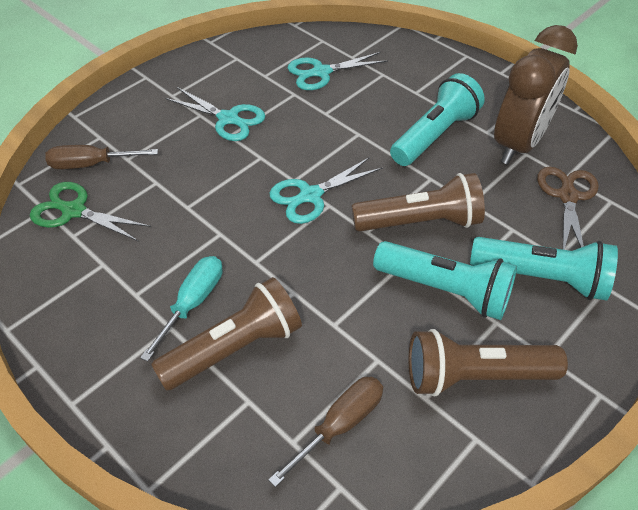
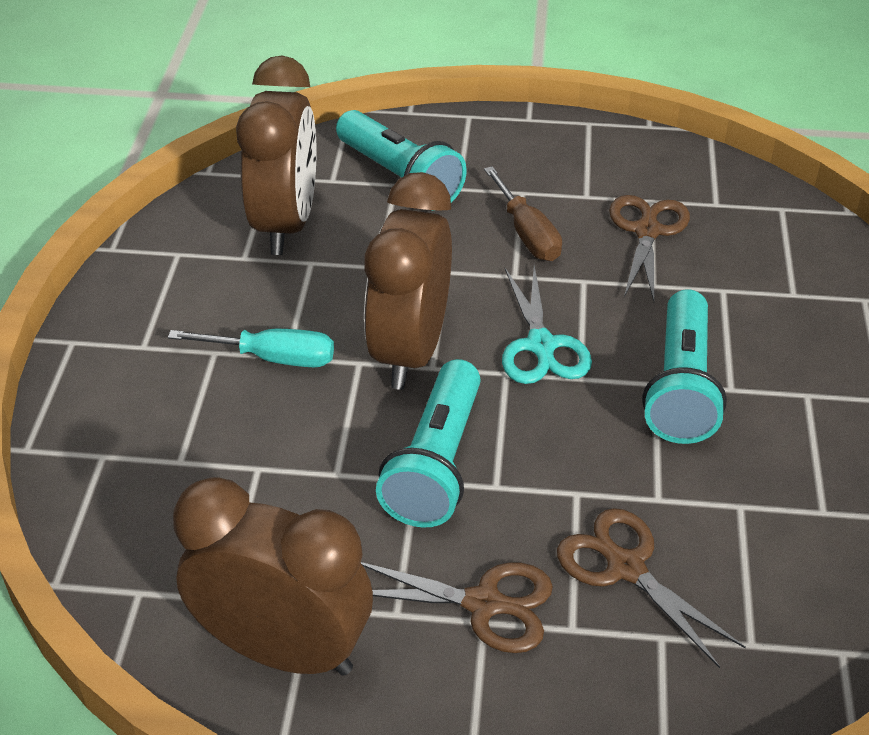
brown clock: [494,25,578,165] = 1 -> [173,477,373,676] [236,55,316,255] [364,172,452,390] = 3
brown flashlight: [151,277,302,391] [352,173,485,232] [409,329,568,396] = 3 -> none = 0
brown scissors: [537,167,599,250] = 1 -> [361,562,553,653] [557,508,746,668] [609,195,690,301] = 3
brown screwdriver: [45,145,158,169] [268,377,383,487] = 2 -> [484,166,562,261] = 1
green scissors: [30,182,151,242] = 1 -> none = 0
turquoise scissors: [165,87,265,141] [269,157,382,224] [288,52,388,90] = 3 -> [502,265,592,384] = 1

